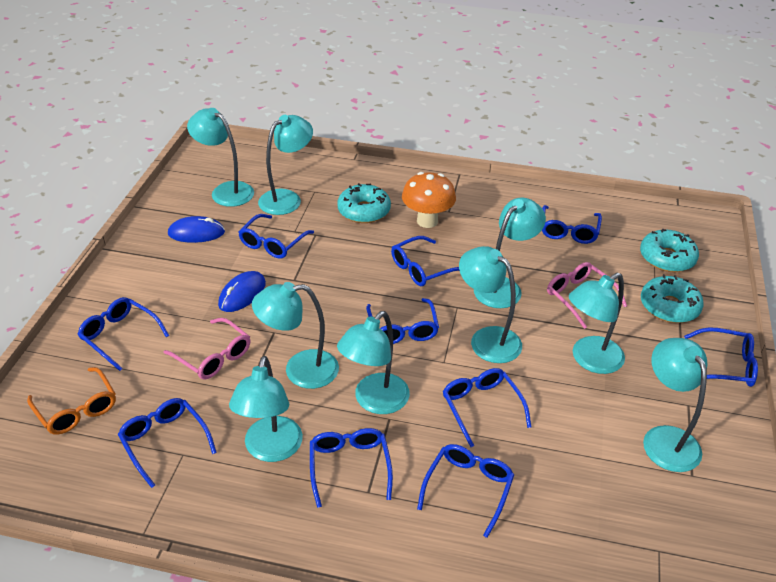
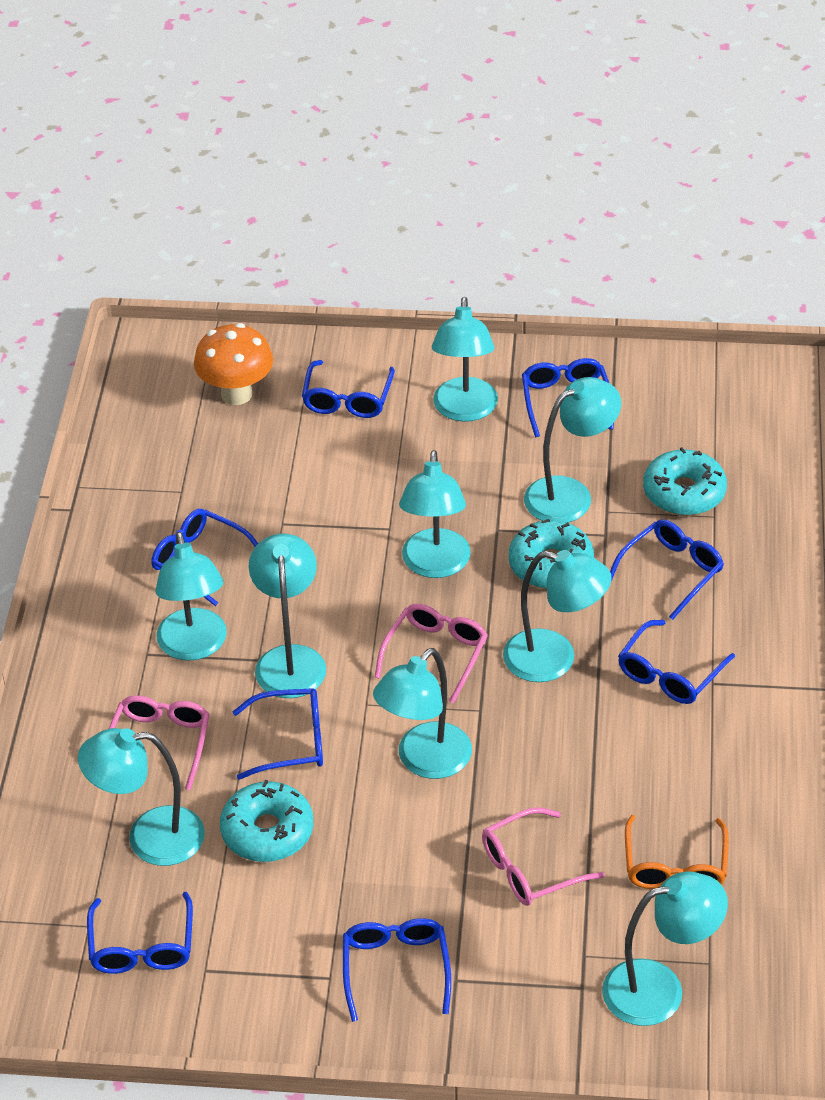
blue glasses: [77,297,169,371] [118,398,217,488] [238,214,314,259] [310,428,393,508] [366,298,439,344] [391,236,460,286] [417,444,514,538] [442,368,531,447] [542,205,602,244] [684,327,758,387] = 10 -> [87,892,193,974] [151,509,258,606] [233,688,323,780] [302,360,395,418] [343,918,451,1022] [522,358,614,437] [610,519,724,620] [618,620,735,704] = 8
blue mouse: [168,216,225,243] [218,271,266,312] = 2 -> none = 0
pink glasses: [164,318,250,379] [547,262,627,329] = 2 -> [109,696,210,790] [374,604,488,704] [482,807,605,906] = 3

